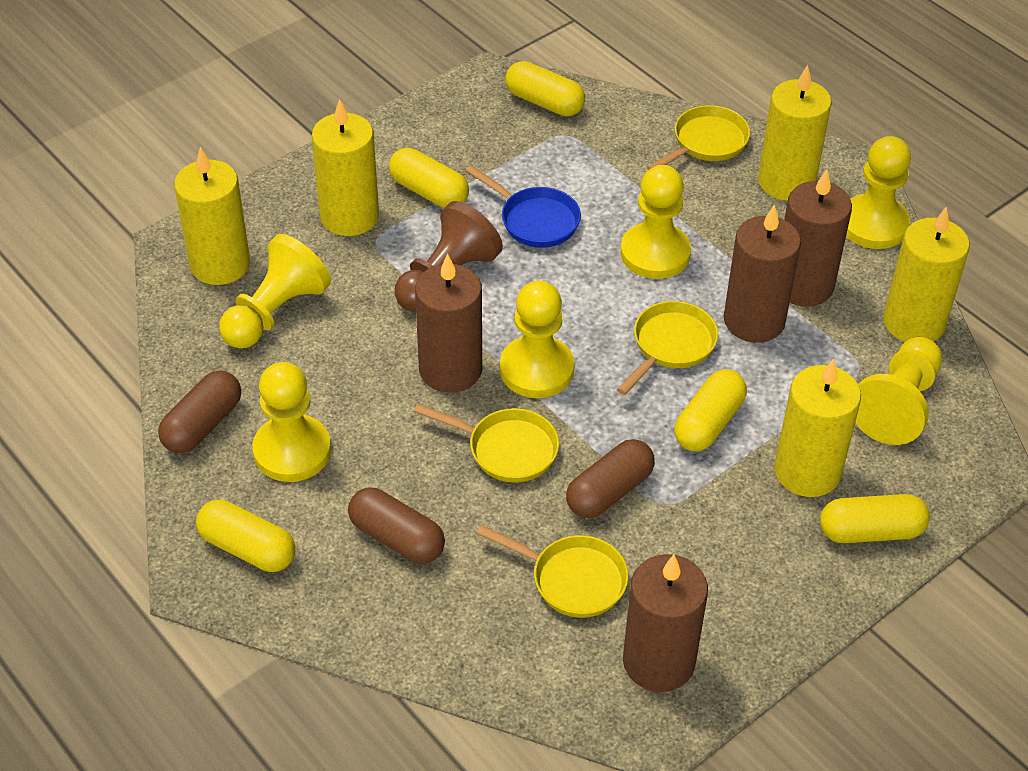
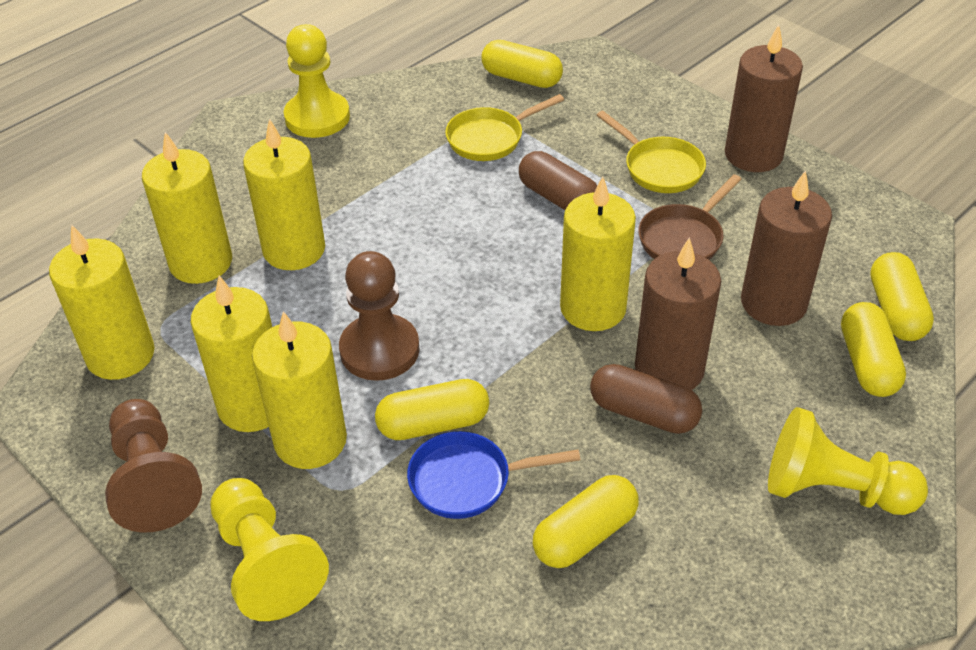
brown candle: [415,254,482,393] [623,554,708,692] [724,205,801,343] [784,169,852,307] = 4 -> [635,237,721,390] [725,25,803,172] [741,170,832,326] = 3
brown capsule: [158,370,241,453] [348,488,445,564] [566,439,655,518] = 3 -> [519,151,597,210] [590,364,702,434] = 2
brown pan: none = 0 -> [638,174,742,260] = 1
brown pawn: [395,201,503,312] = 1 -> [105,399,202,532] [339,251,420,381] = 2
yellow candle: [174,147,250,285] [312,99,379,236] [758,65,832,201] [775,358,861,497] [883,206,970,342] = 5 -> [49,225,155,380] [142,132,232,284] [191,276,272,432] [243,119,325,270] [252,311,347,469] [560,176,636,331] = 6
yellow pan: [414,404,559,483] [476,525,629,618] [617,301,718,395] [647,105,750,170] = 4 -> [445,94,564,161] [596,111,706,193] = 2
yellow pawn: [219,234,331,349] [252,362,331,482] [500,281,574,398] [620,165,691,279] [846,136,911,249] [855,337,942,445] = 6 -> [210,478,329,621] [284,24,350,138] [768,407,928,515] = 3

